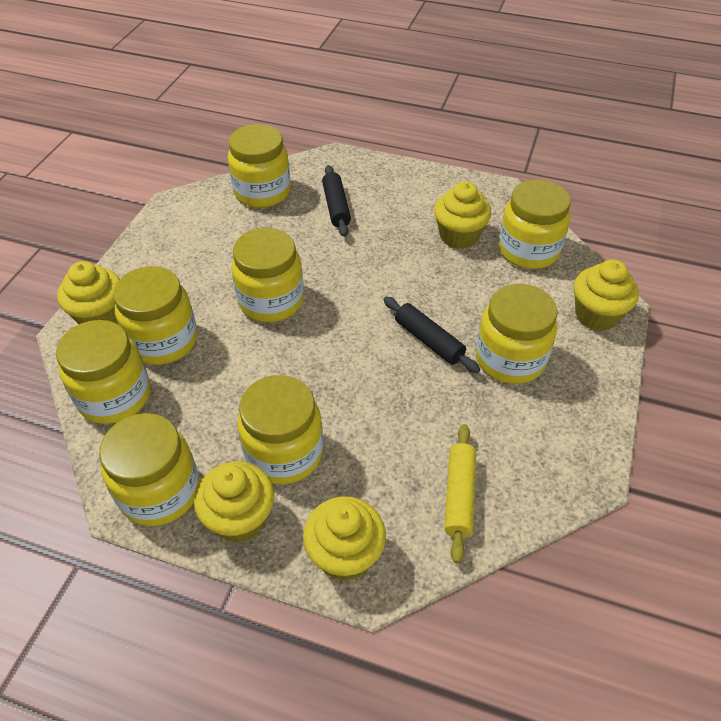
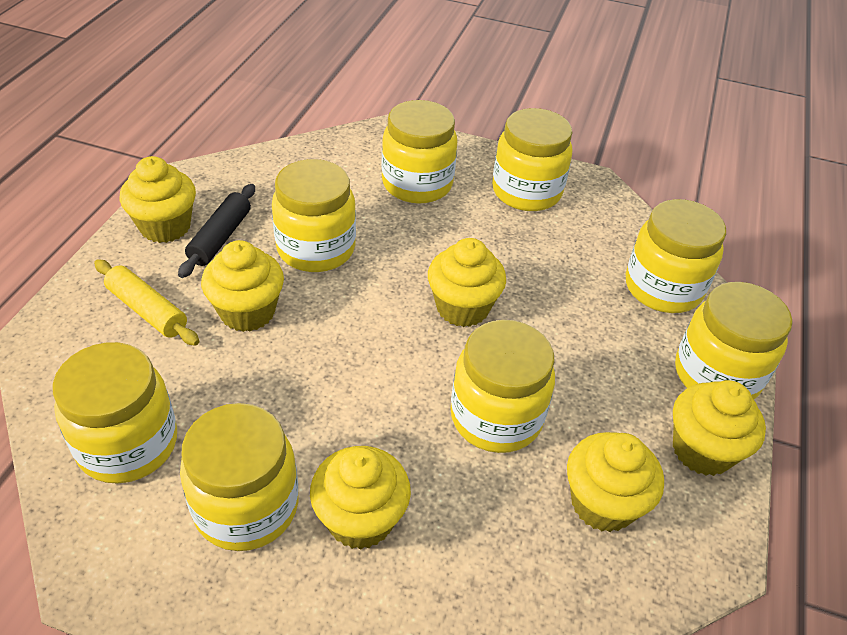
black rolling pin: [322,165,351,237] [383,297,480,373] = 2 -> [178,184,255,278] = 1
yellow cupcake: [57,261,120,324] [194,461,274,543] [303,496,386,581] [434,181,491,249] [574,260,639,331] = 5 -> [120,156,196,243] [201,240,284,332] [310,446,411,550] [428,238,506,327] [567,432,664,532] [673,380,766,476] = 6

